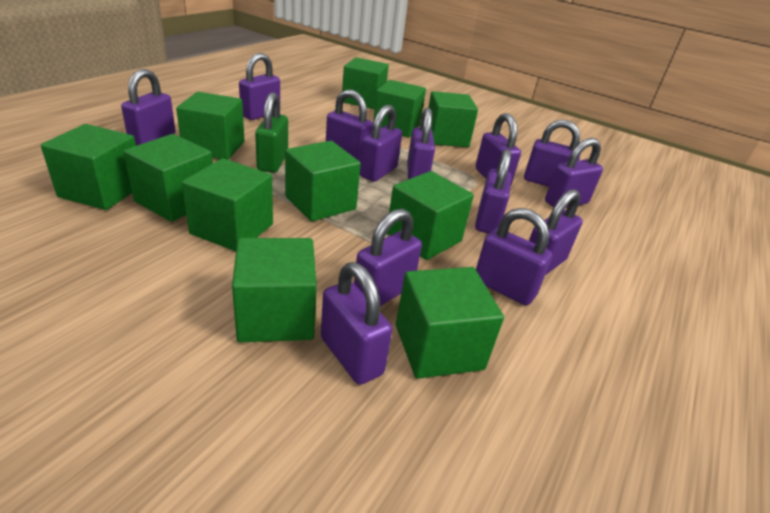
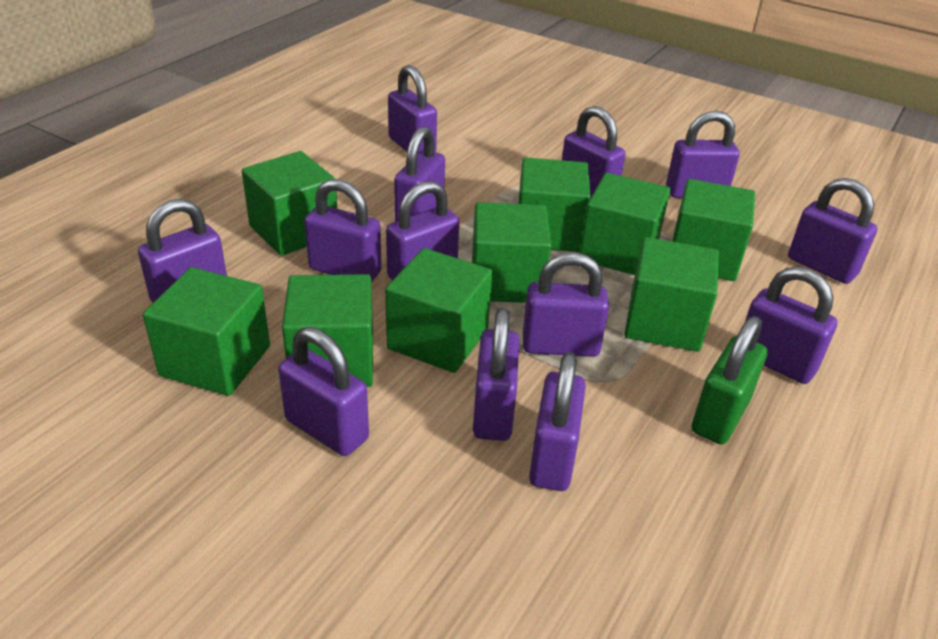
green cube: [41,124,136,210] [123,134,213,222] [176,92,245,160] [182,158,273,251] [232,238,317,342] [285,141,361,222] [342,57,389,109] [373,80,426,137] [387,171,474,260] [396,267,504,379] [428,91,478,147] = 11 -> [143,267,270,396] [242,151,337,256] [282,274,373,387] [385,248,492,373] [472,202,551,303] [518,158,590,252] [580,173,670,275] [625,237,719,352] [672,179,755,281] = 9

